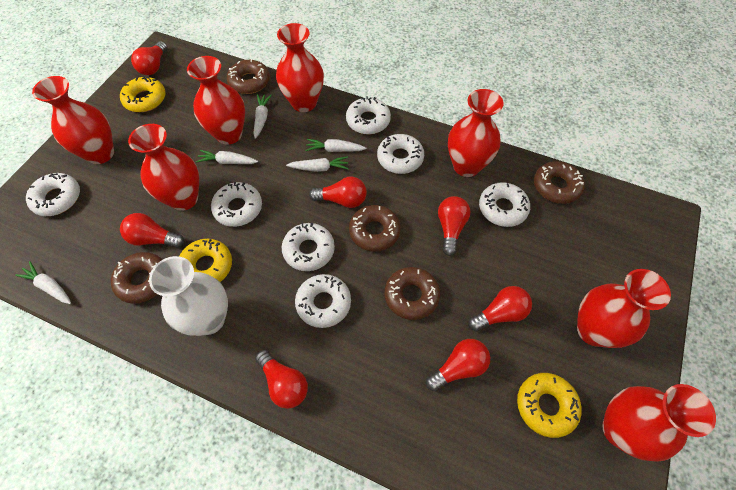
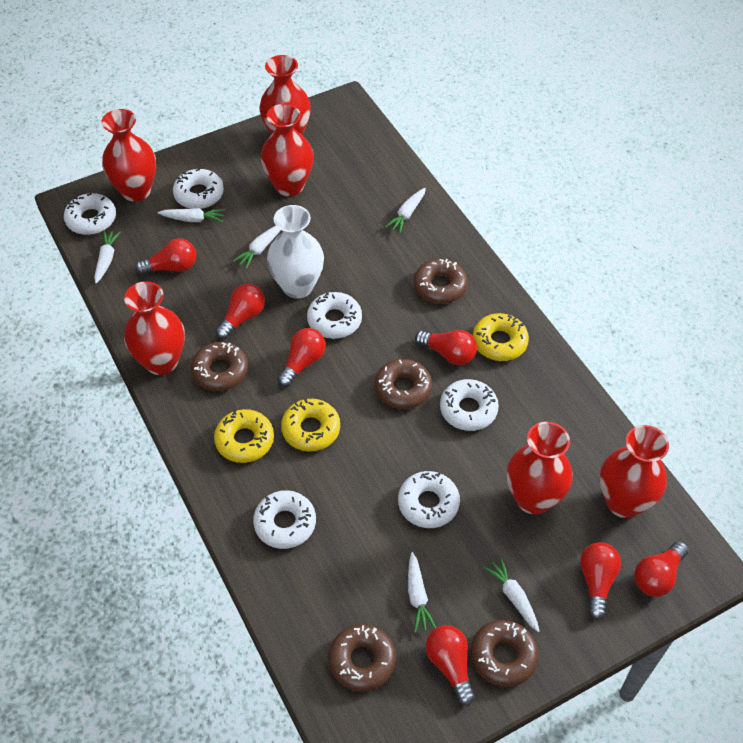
red vase: [32,76,114,164] [128,124,199,211] [187,56,245,145] [276,23,324,112] [448,89,503,177] [577,269,671,348] [602,384,716,462] = 7 -> [101,109,156,202] [124,281,185,375] [259,55,311,135] [261,104,314,196] [507,422,573,515] [600,425,669,518] = 6
white carrot: [15,261,71,304] [196,150,258,164] [253,94,272,139] [286,156,349,172] [305,139,366,152] = 5 -> [94,230,121,284] [158,208,225,222] [233,226,281,269] [385,188,426,234] [408,552,436,633] [483,557,540,632] = 6
white donut: [26,173,80,216] [211,182,262,227] [282,223,335,271] [295,274,351,328] [346,96,391,134] [377,134,424,174] [479,182,530,227] = 7 -> [64,193,116,235] [173,169,224,209] [253,490,316,549] [307,292,362,339] [398,471,460,528] [440,379,499,431] = 6

